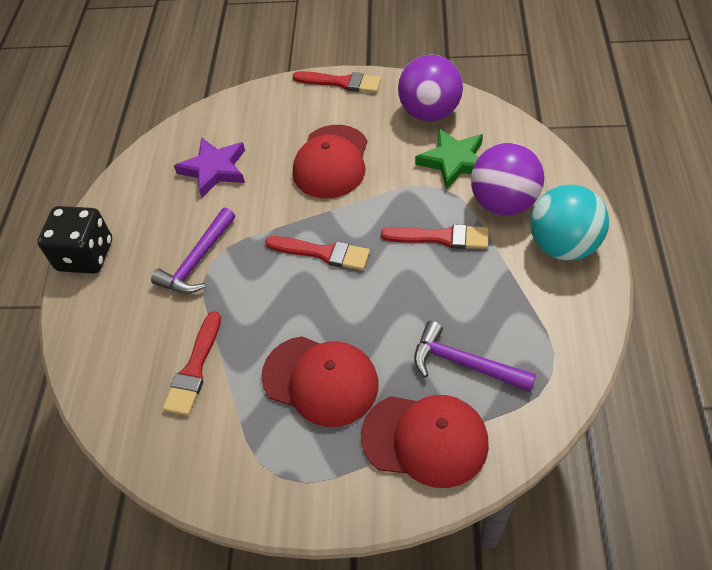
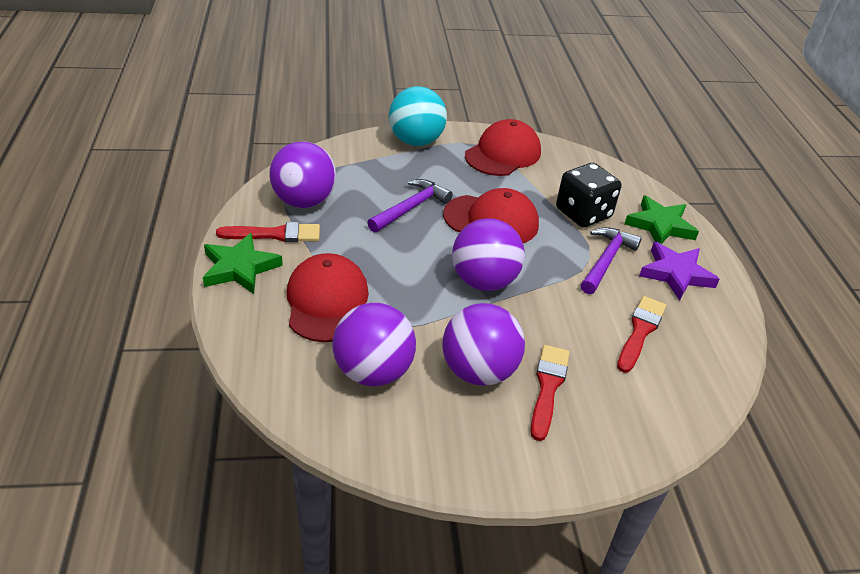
green star: [415,128,483,190] = 1 -> [203,233,283,294] [624,195,699,244] = 2
purple ball: [398,55,463,121] [471,143,544,216] = 2 -> [269,141,336,208] [332,303,416,386] [442,303,525,386] [452,218,525,291] = 4
red brush: [163,311,221,416] [265,236,370,270] [293,71,382,93] [381,224,489,249] = 4 -> [216,222,320,242] [531,345,570,441] [617,296,666,373] = 3

